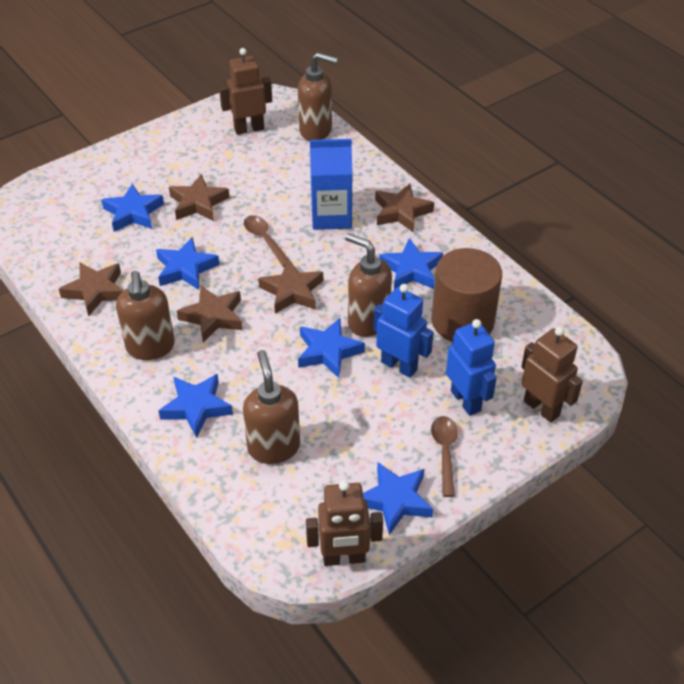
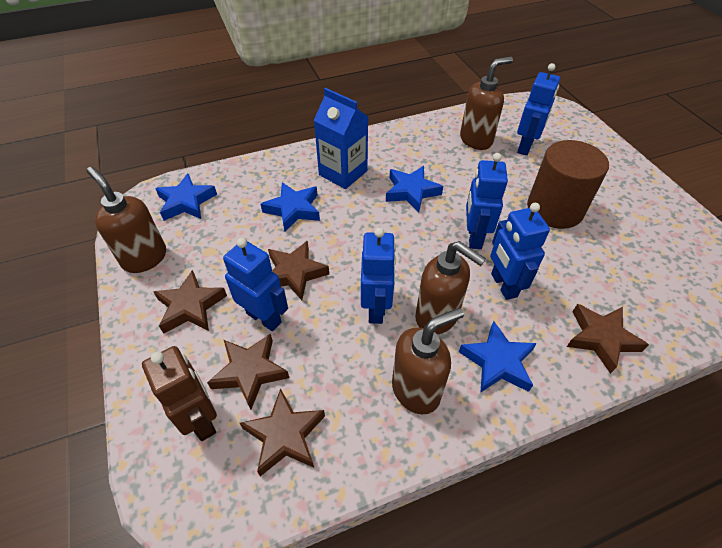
blue robot: [373,284,434,378] [446,319,497,416] = 2 -> [223,238,288,331] [361,227,396,324] [466,153,508,249] [490,203,550,300] [517,63,560,156] = 5
blue star: [101,183,164,232] [156,237,220,290] [159,374,233,438] [298,318,365,378] [363,462,433,535] [379,238,443,289] = 6 -> [155,174,217,221] [261,182,320,231] [386,166,443,212] [459,321,537,393] = 4
brown robot: [219,48,272,135] [306,480,383,566] [521,327,583,423] = 3 -> [142,346,217,441] = 1
brown spoon: [244,215,288,267] [431,416,458,497] = 2 -> none = 0

